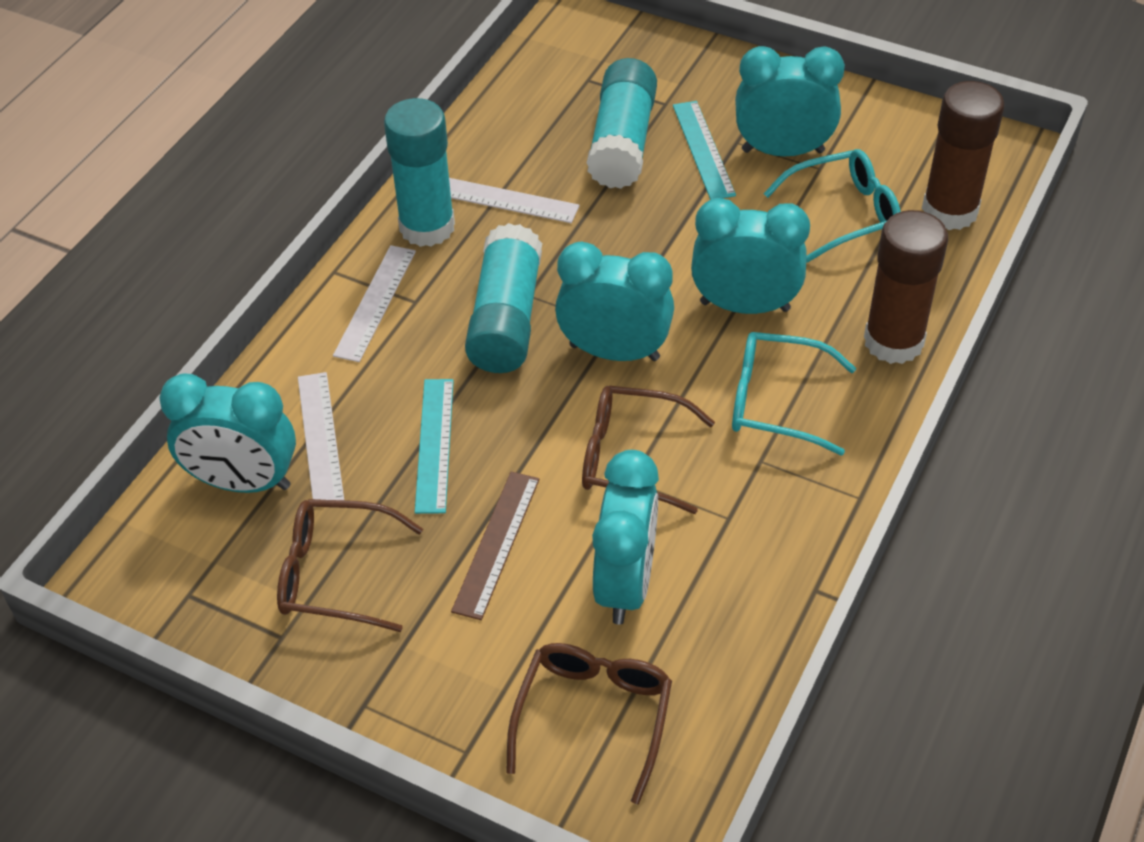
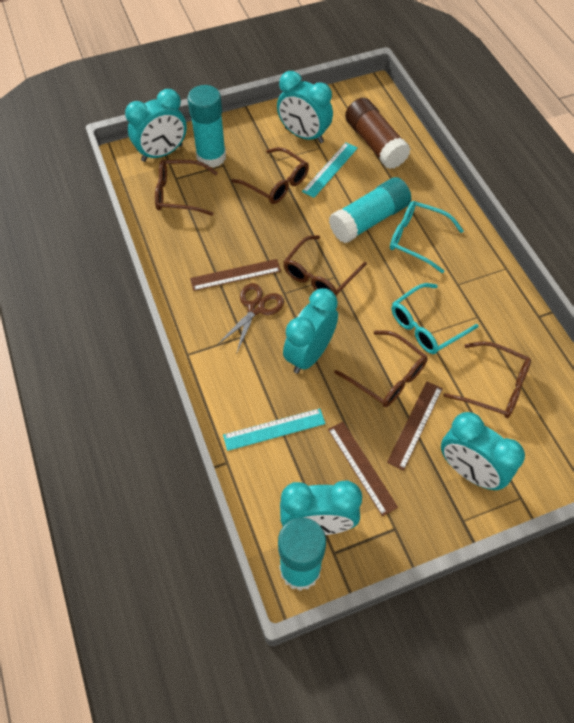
brown glasses: [277,499,423,632] [506,643,672,805] [582,386,715,514] = 3 -> [155,160,218,216] [231,147,309,204] [283,235,367,296] [334,330,428,407] [444,341,531,418] = 5
brown glue stick: [864,210,948,364] [922,81,1005,230] = 2 -> [345,98,410,169] = 1
brown ruler: [451,472,540,620] = 1 -> [190,259,281,291] [328,422,398,516] [387,381,443,471] = 3
brown scissors: none = 0 -> [218,283,284,354] = 1
white ruler: [298,372,344,500] [333,245,416,362] [449,178,580,223] = 3 -> none = 0

